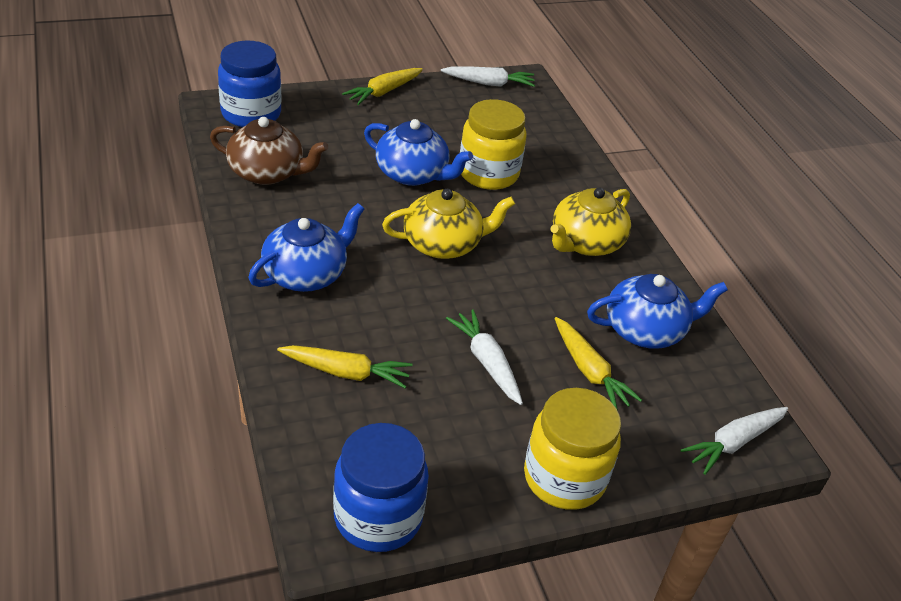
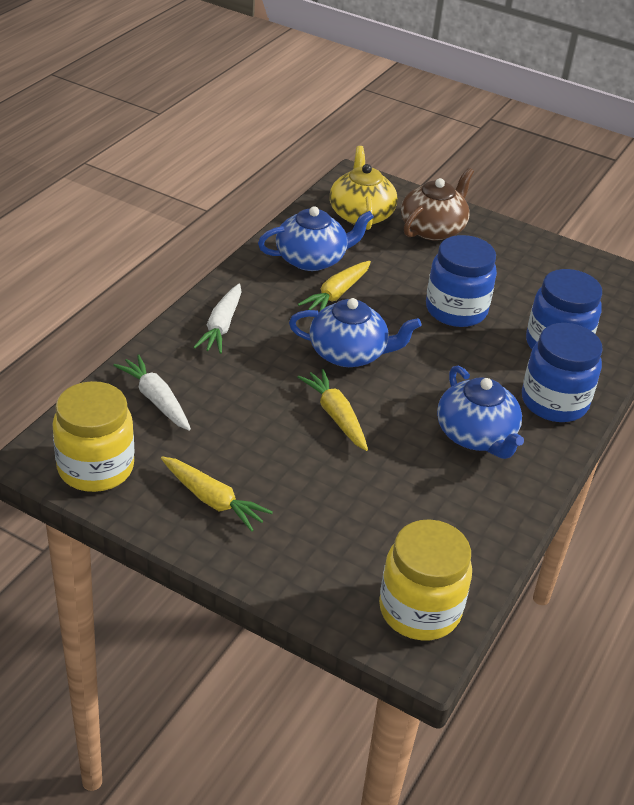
blue jar: [218,41,282,127] [333,423,429,552] = 2 -> [426,235,497,327] [522,323,603,422] [526,269,602,349] = 3
white carrot: [441,66,535,87] [446,309,523,405] [681,407,788,475] = 3 -> [113,354,191,431] [193,284,241,354] = 2
yellow teapot: [382,189,515,259] [550,187,631,256] = 2 -> [330,146,397,230] = 1

